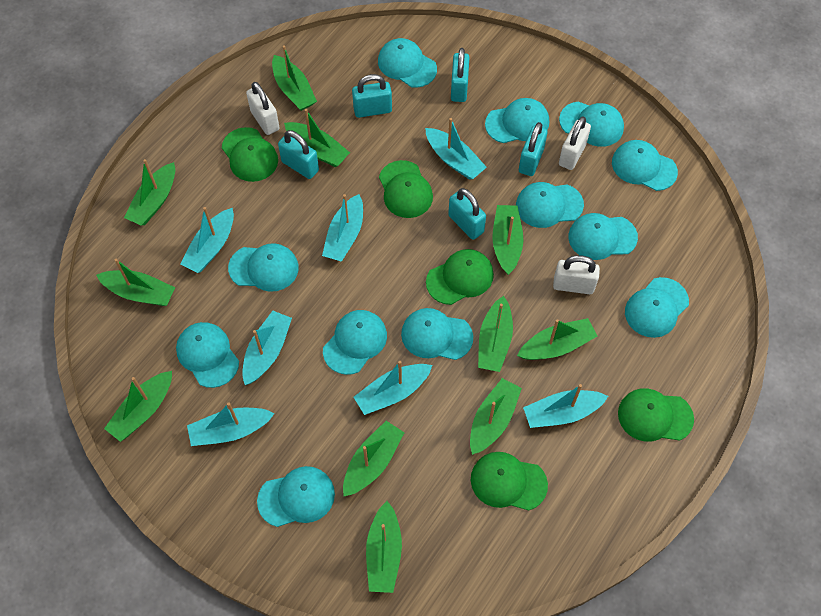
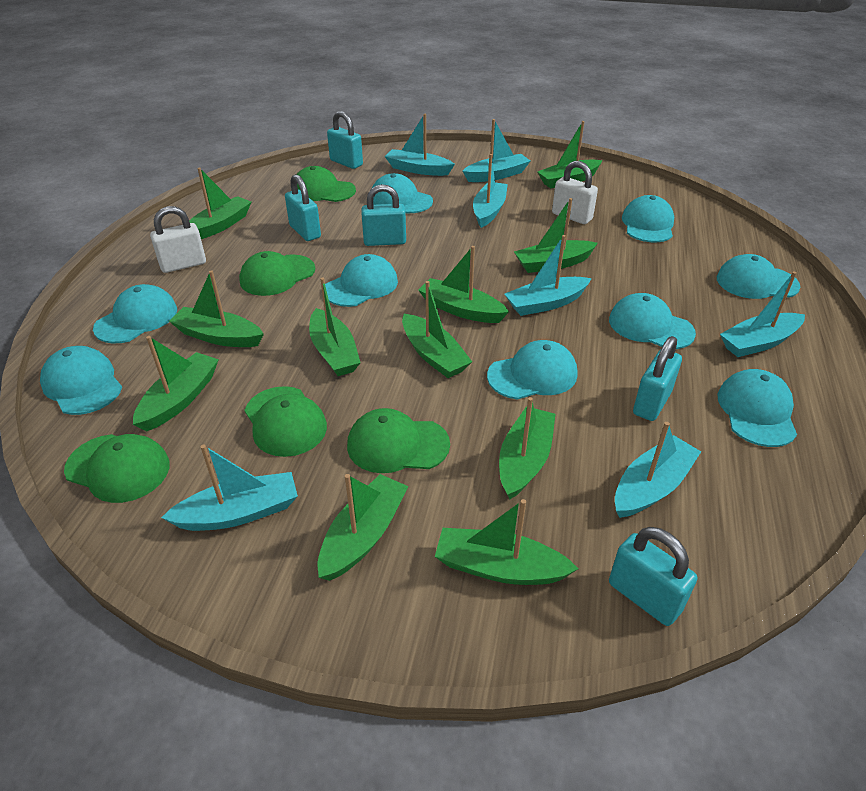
turquoise cap: [176,322,239,388] [228,243,299,292] [257,466,335,527] [323,310,387,375] [378,38,437,88] [401,308,473,360] [485,98,549,143] [516,182,584,228] [559,102,624,147] [568,213,638,260] [612,140,678,191] [625,277,689,338] = 12 -> [40,346,122,415] [93,284,177,343] [325,254,398,307] [372,173,433,213] [487,340,577,400] [609,293,696,349] [622,195,674,242] [717,254,800,299] [718,369,797,447] = 9
white padlock: [246,82,280,135] [553,255,600,294] [559,117,591,170] = 3 -> [150,206,206,273] [552,161,598,224] = 2

